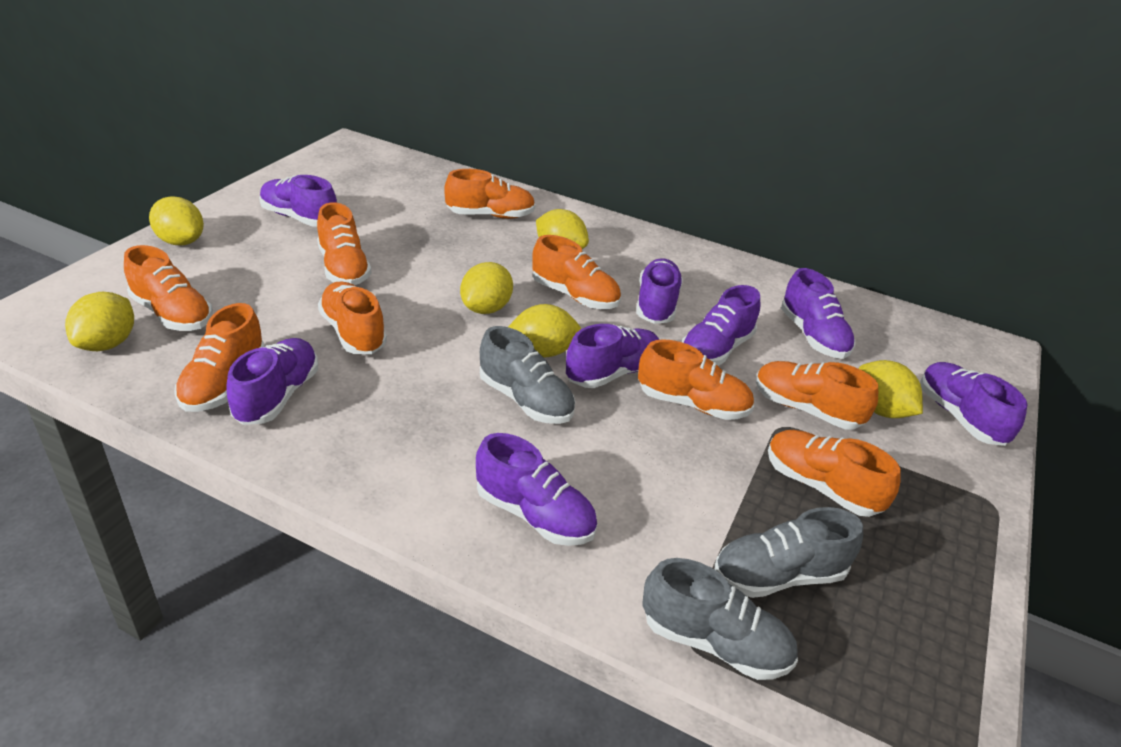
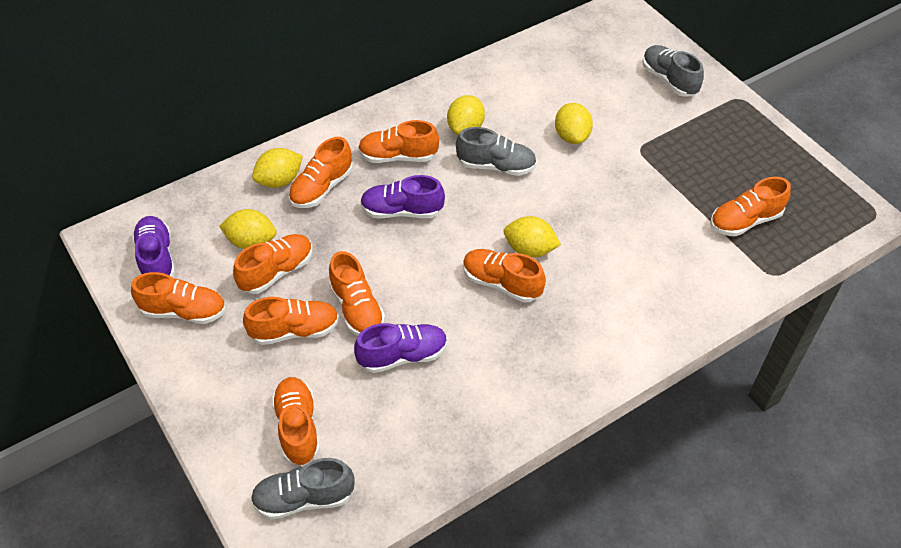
purple shoe: [226,338,318,425] [259,175,337,227] [476,433,597,546] [566,324,660,388] [636,258,683,324] [682,285,760,366] [781,268,855,359] [920,362,1028,446] = 8 -> [132,216,175,278] [354,323,448,373] [360,175,445,219] = 3
yellow lemon: [65,292,134,351] [149,196,204,246] [460,262,513,314] [508,304,581,357] [536,209,589,249] [858,360,923,418] = 6 -> [219,209,276,249] [252,148,303,188] [447,95,485,135] [504,216,561,258] [555,103,593,144] = 5

